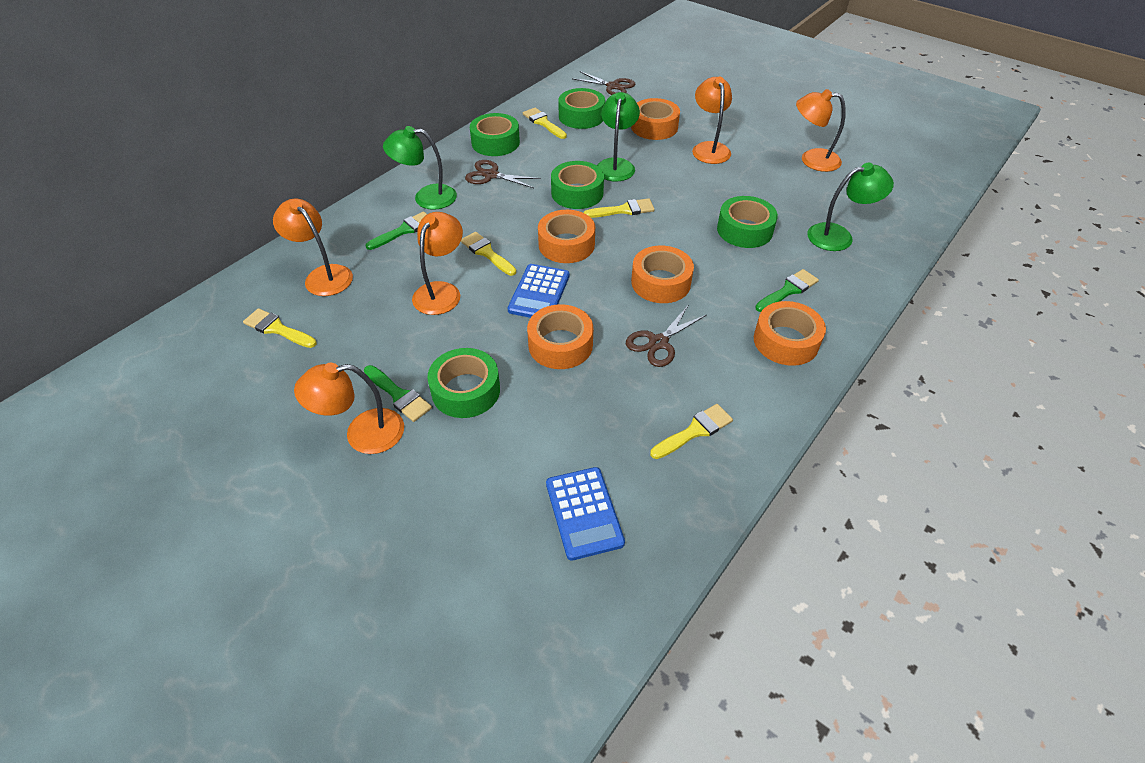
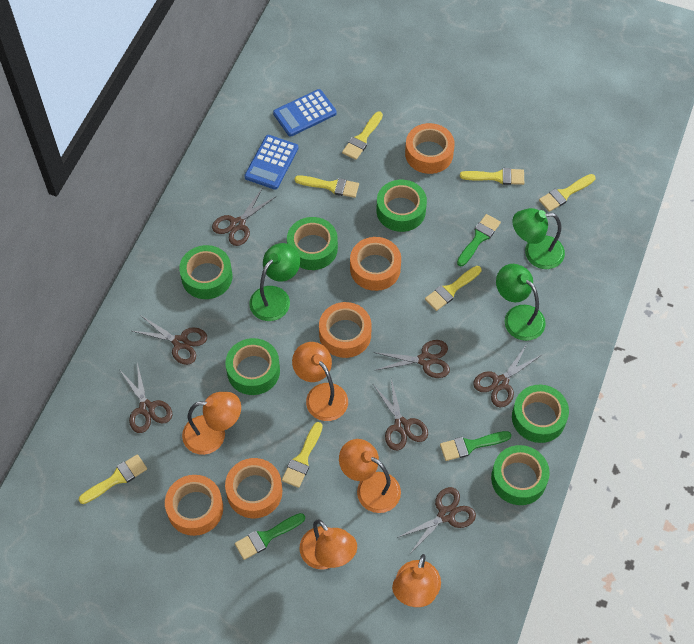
brown scissors: [465,160,541,188] [573,71,635,95] [626,304,706,367] = 3 -> [119,362,172,433] [133,315,207,365] [212,189,275,246] [374,340,450,378] [374,379,428,451] [397,487,476,552] [473,344,542,407] = 7
green tape: [427,348,500,418] [470,113,520,156] [551,161,604,209] [558,88,605,129] [717,196,778,248] = 5 -> [179,245,232,299] [225,338,280,395] [287,217,338,270] [376,180,427,232] [491,445,550,505] [512,385,569,443] = 6
yellow brush: [243,308,317,348] [461,232,516,276] [523,107,567,139] [583,198,655,218] [650,404,733,459] = 5 -> [79,454,147,504] [282,422,323,488] [294,175,359,198] [342,111,383,160] [425,266,481,311] [460,168,524,185] [539,174,596,212] = 7

